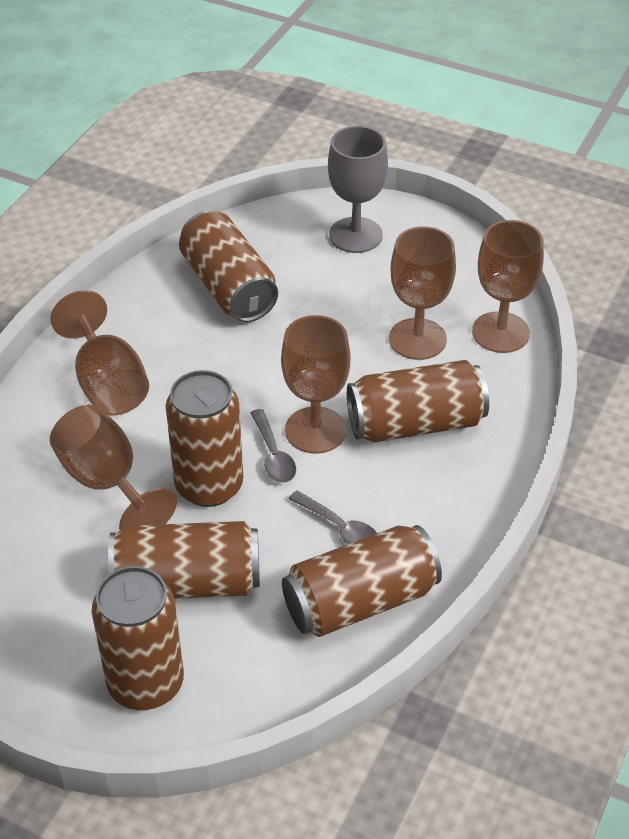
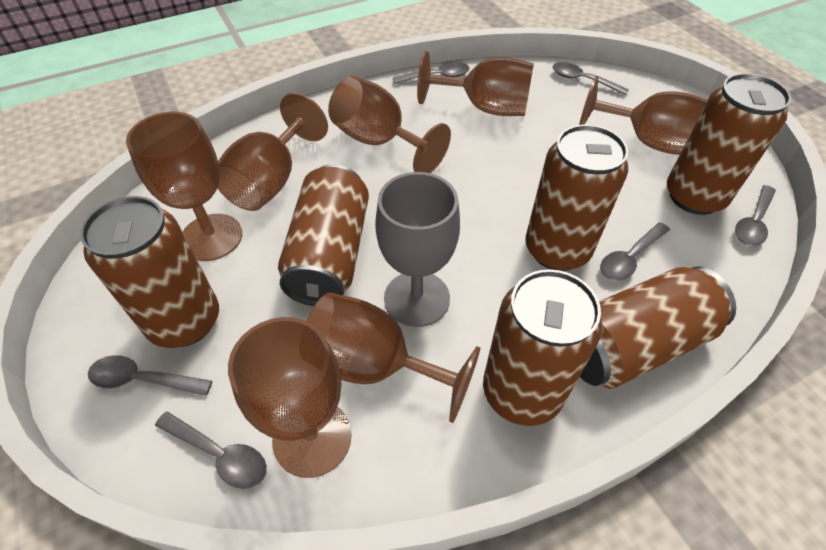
brown goblet: [50,290,149,416] [50,405,177,530] [281,315,350,454] [389,226,456,360] [472,220,544,353] = 5 -> [126,112,242,261] [217,93,328,211] [228,317,352,478] [307,293,480,423] [328,76,451,173] [417,51,534,116] [579,76,708,155] = 7
grey spoon: [251,409,296,483] [289,490,377,544] = 2 -> [88,355,212,396] [155,412,267,489] [393,62,470,84] [553,62,629,96] [600,222,670,281] [735,185,776,246] = 6

